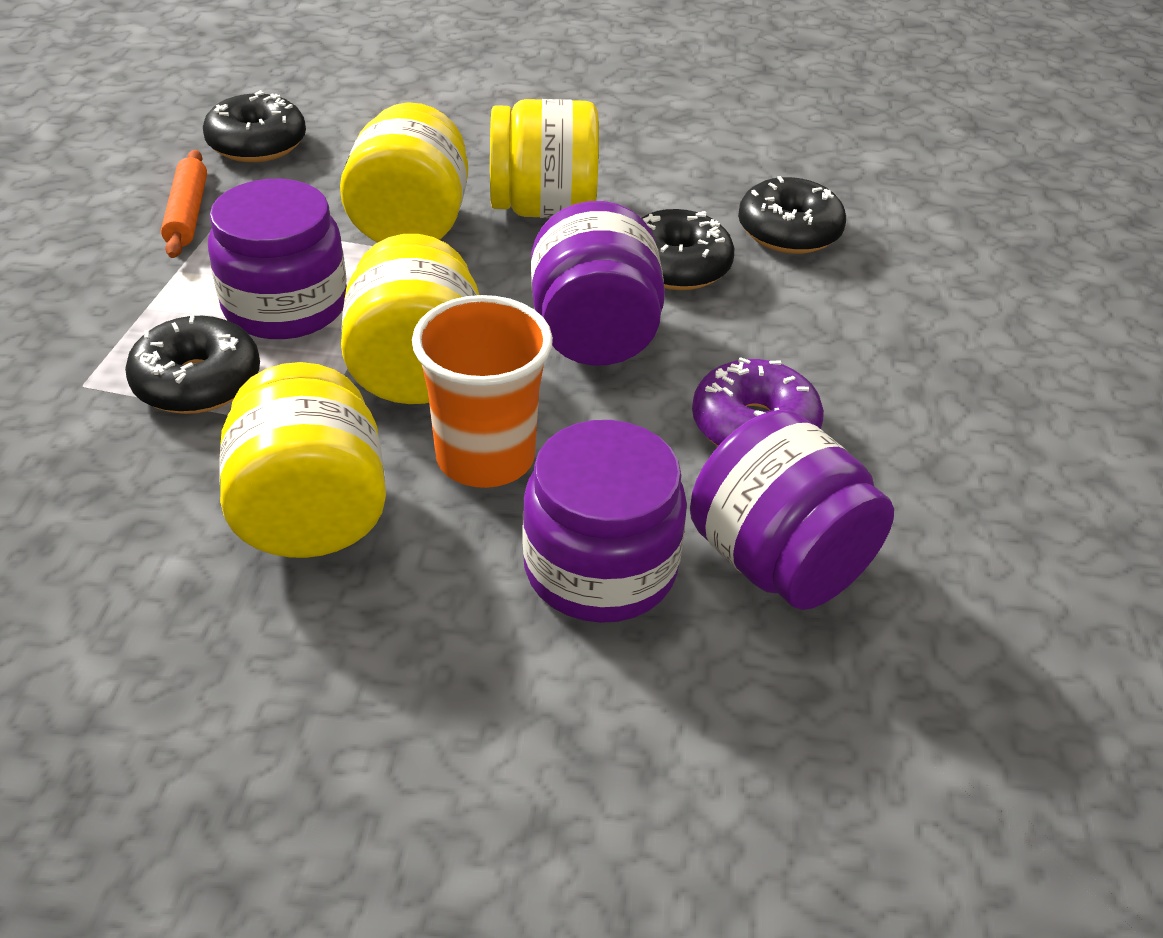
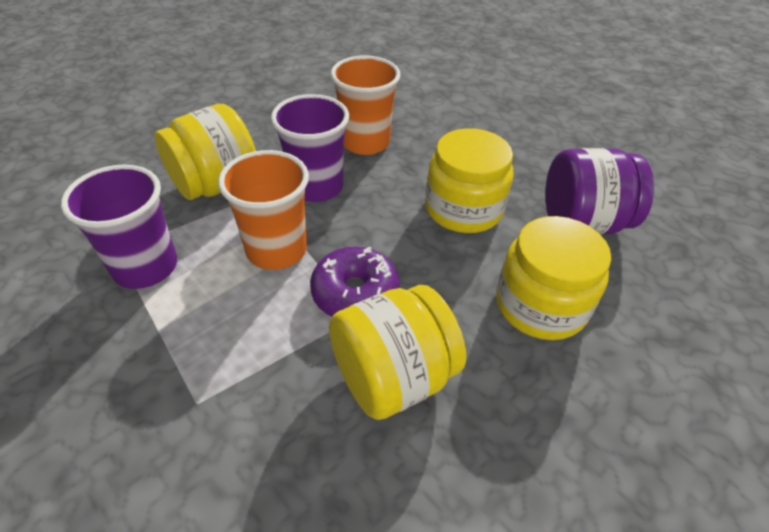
black donut: [125,315,260,414] [203,90,306,162] [642,209,734,290] [738,176,846,254] = 4 -> none = 0
orange cup: [412,295,553,488] = 1 -> [218,150,309,270] [331,56,401,155] = 2
orange rolling pin: [161,150,207,258] = 1 -> none = 0
purple cup: none = 0 -> [61,165,177,289] [271,94,349,202] = 2
purple jar: [208,179,347,339] [522,420,687,623] [531,201,665,366] [690,410,894,610] = 4 -> [545,148,654,234] = 1

